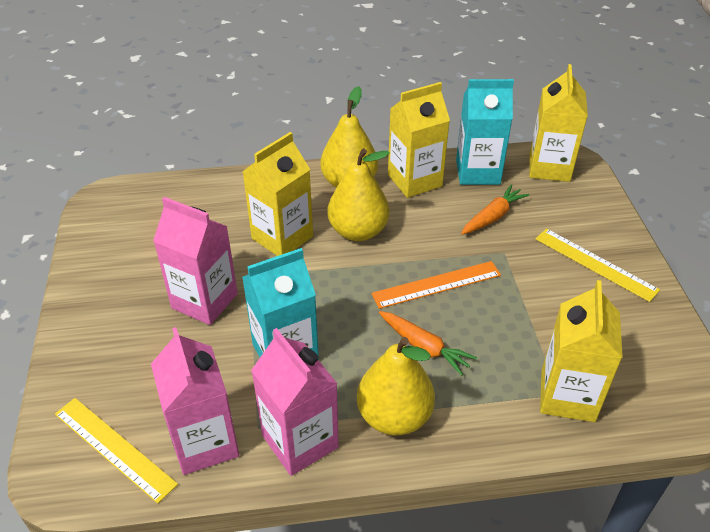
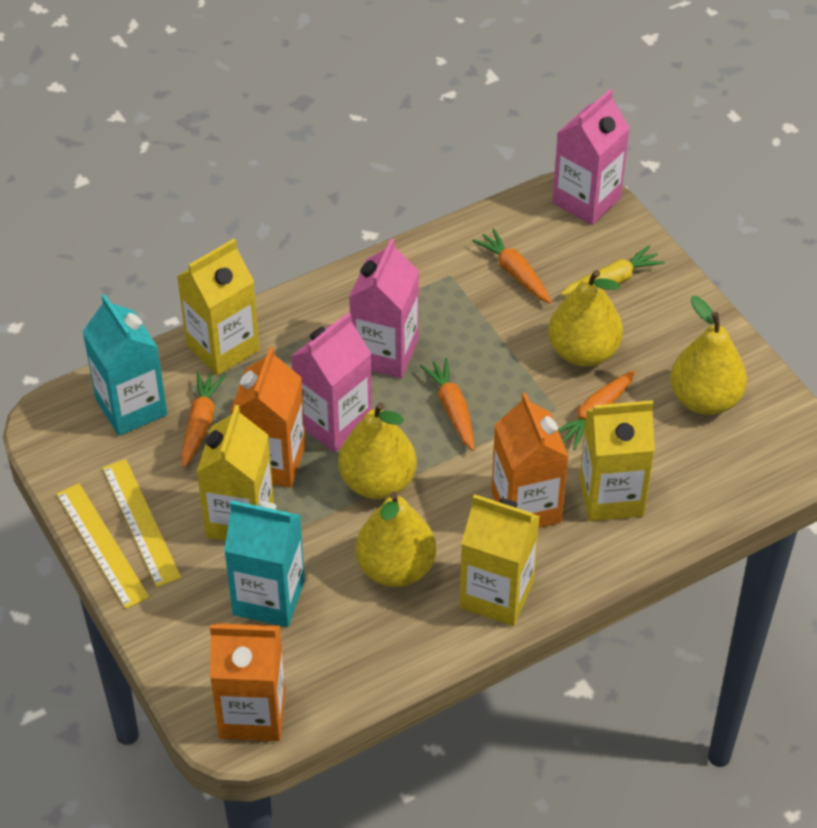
orange carrot: [379,311,477,376] [461,184,529,235] = 2 -> [181,372,225,467] [420,358,474,451] [472,229,552,304] [558,370,635,450] = 4
orange carton: none = 0 -> [210,623,286,741] [230,347,306,488] [491,392,569,528] = 3
orange ruler: [371,261,501,309] = 1 -> none = 0
yellow carrot: none = 0 -> [561,245,665,295] = 1
yellow pear: [320,86,378,188] [328,148,390,241] [357,337,435,435] = 3 -> [338,402,417,499] [355,491,436,587] [548,270,623,367] [670,296,747,415] = 4

